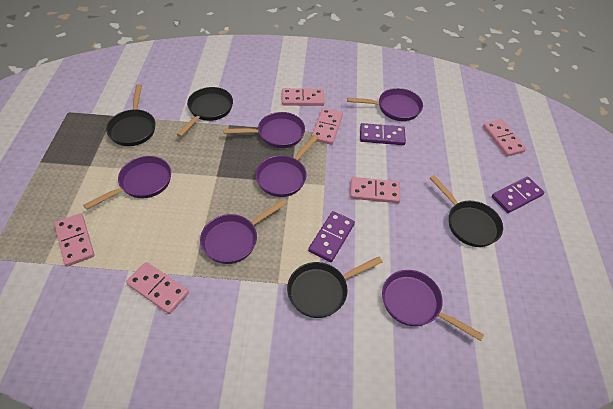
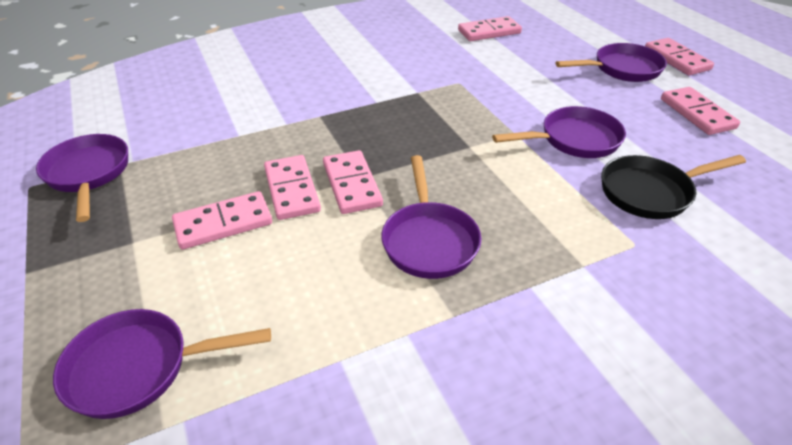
black pan: [106,84,155,146] [177,87,233,137] [287,256,382,318] [430,175,503,247] = 4 -> [601,155,746,219] = 1
purple domino: [308,211,355,262] [360,123,406,145] [492,177,544,213] = 3 -> none = 0
purple pan: [83,156,171,210] [200,200,286,264] [223,112,305,148] [256,135,319,197] [347,88,423,121] [382,270,484,341] = 6 -> [36,134,128,222] [53,309,271,419] [381,155,481,279] [492,106,626,158] [555,43,667,82] = 5

